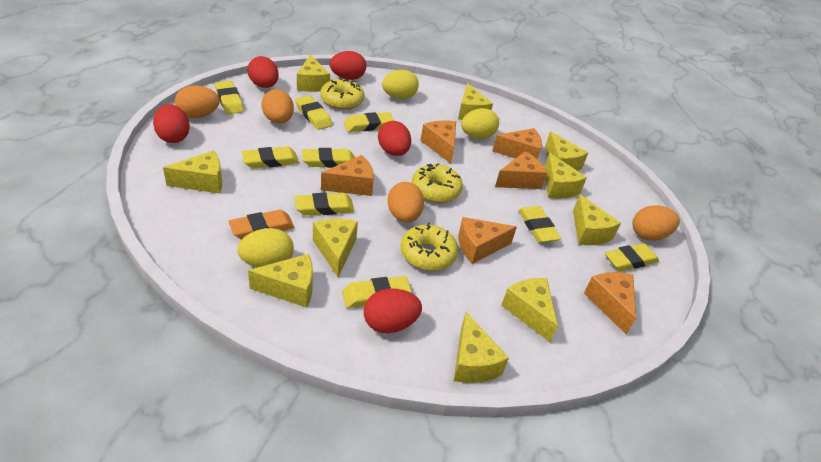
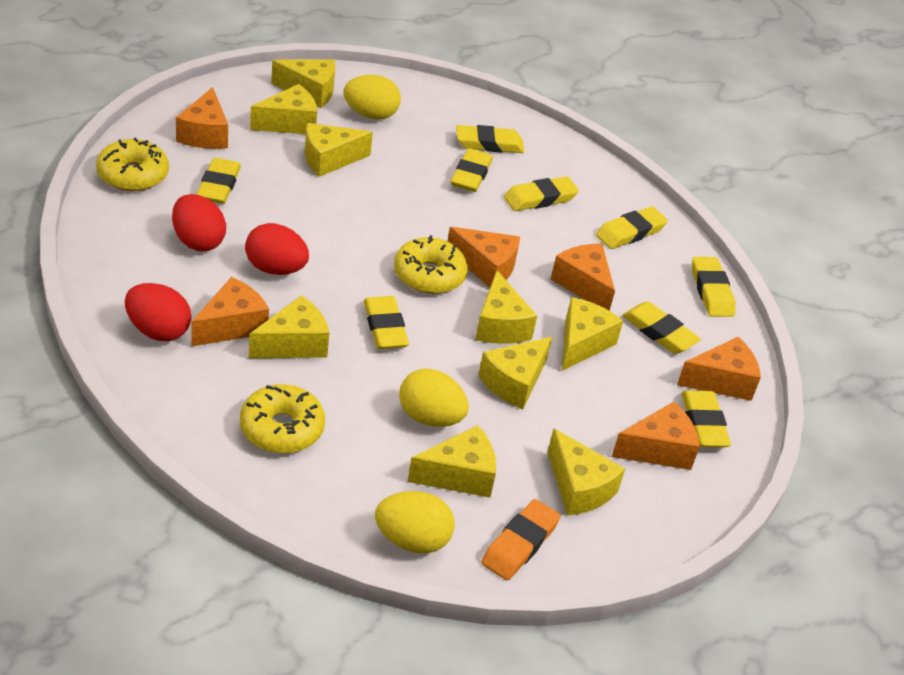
orange egg: [175,85,220,118] [261,89,294,123] [388,182,424,223] [633,205,680,241] = 4 -> none = 0
red egg: [153,104,190,143] [247,56,279,88] [329,51,366,80] [364,289,422,333] [378,121,411,156] = 5 -> [125,283,191,341] [172,194,226,251] [245,223,309,275] = 3
yellow cheese: [163,150,222,193] [248,254,313,308] [297,55,330,92] [313,219,358,277] [454,312,509,383] [458,83,493,120] [501,278,558,342] [544,153,587,199] [545,131,588,171] [573,194,621,245] = 10 -> [249,295,329,358] [250,84,317,134] [271,60,336,108] [305,123,373,177] [407,425,496,497] [475,270,537,344] [478,337,552,409] [547,429,625,516] [562,297,623,371] = 9

